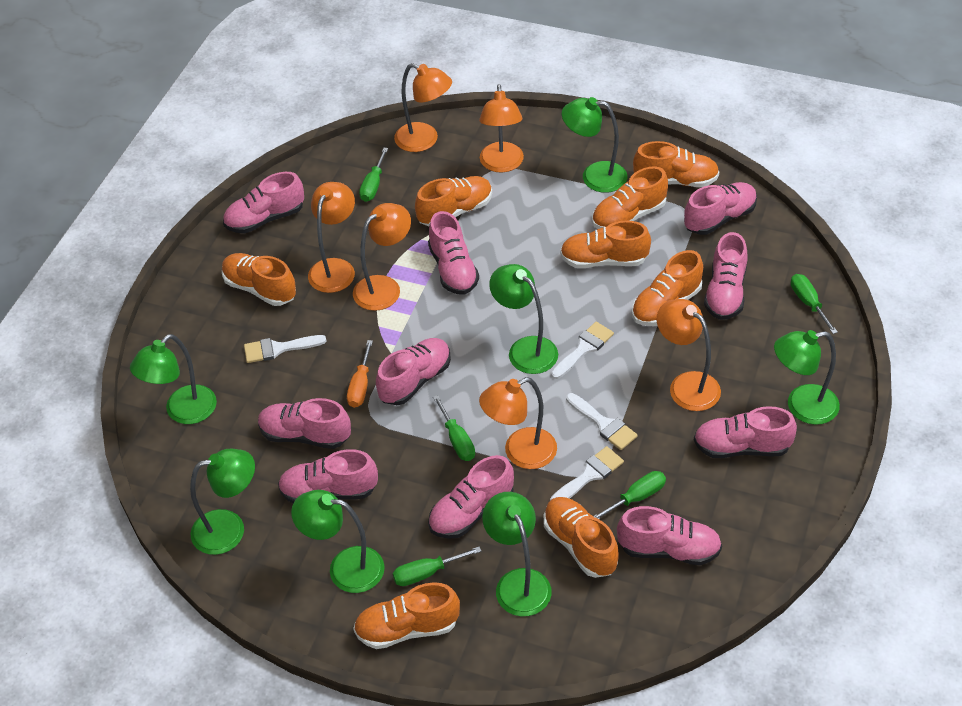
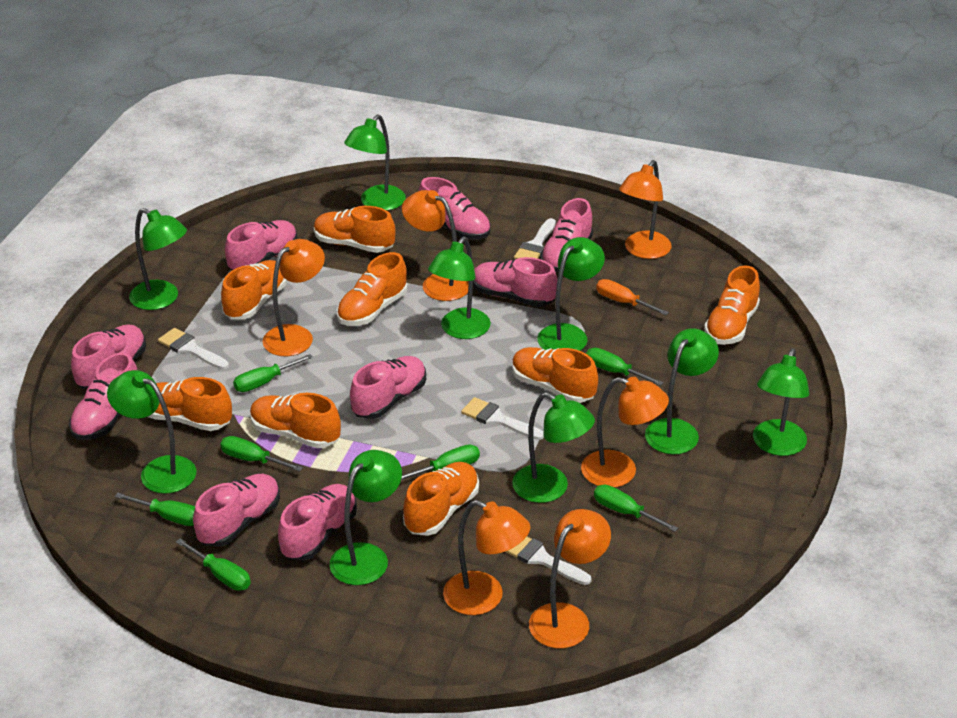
green lamp: [130,334,217,424] [190,449,255,555] [291,490,385,593] [482,492,552,616] [489,264,558,374] [562,97,627,193] [774,330,840,425] = 7 -> [107,370,196,494] [129,208,187,310] [330,450,402,585] [344,115,406,211] [428,237,491,339] [512,392,595,503] [537,237,605,351] [645,328,719,454] [753,348,809,456] = 9
green screwdriver: [359,148,388,202] [393,546,481,586] [433,395,475,461] [593,471,666,519] [791,274,838,334] = 5 -> [115,493,195,526] [176,538,251,591] [220,436,303,471] [233,354,313,392] [401,444,480,480] [586,348,664,386] [594,485,678,532] = 7
pink shoe: [223,172,304,233] [258,398,351,449] [278,449,378,503] [376,338,451,405] [428,211,479,295] [428,455,514,539] [617,506,722,565] [684,182,757,235] [694,406,797,458] [704,232,748,320] = 10 -> [69,352,137,440] [71,324,146,389] [193,474,280,547] [225,220,297,271] [278,484,357,560] [350,356,426,419] [419,177,490,240] [473,257,558,307] [540,198,593,272] = 9

